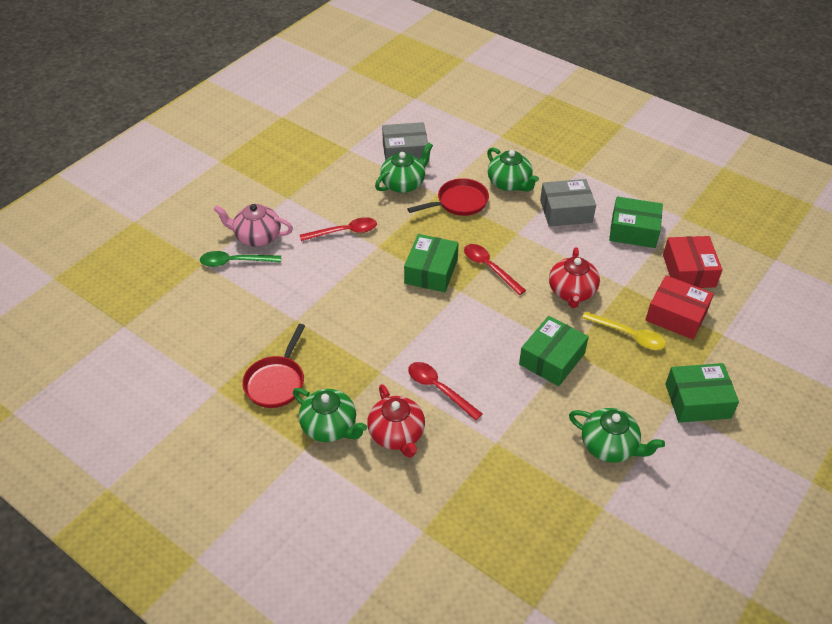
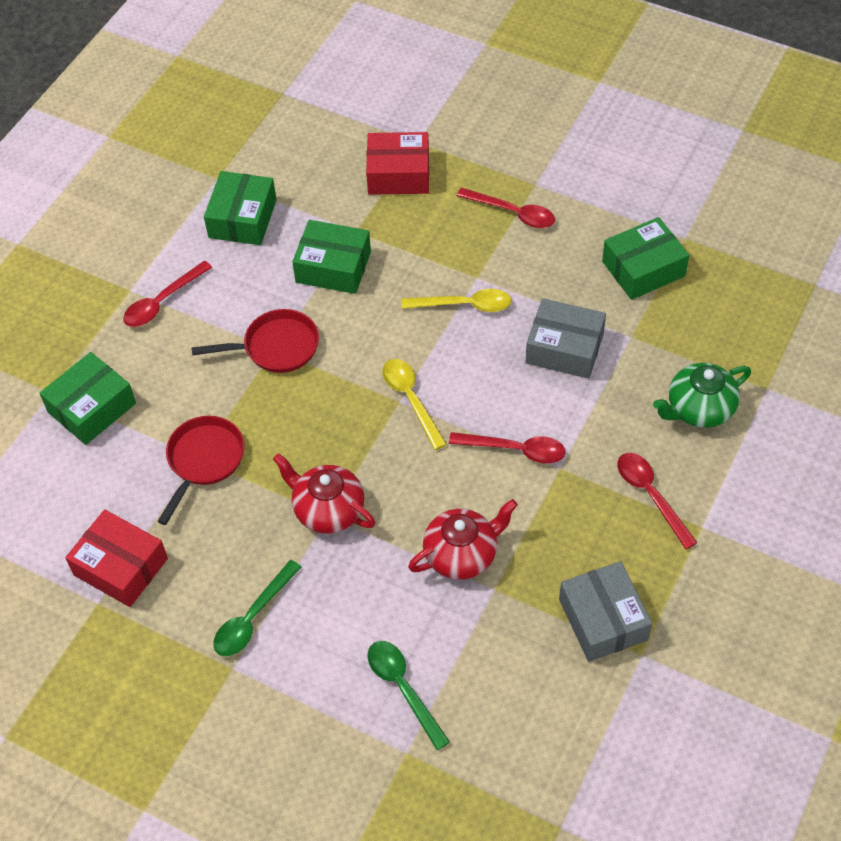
green spoon: [200,251,281,267] = 1 -> [213,560,302,656] [368,641,450,750] = 2
green teapot: [293,388,367,442] [375,143,433,193] [487,147,539,192] [569,408,665,463] = 4 -> [653,363,751,428] = 1
pink teapot: [214,204,293,247] = 1 -> none = 0
red spoon: [300,217,377,241] [408,362,483,421] [464,244,526,295] = 3 -> [123,261,212,327] [449,432,566,464] [457,188,555,228] [617,453,698,549] = 4
yellow spoon: [582,312,666,350] = 1 -> [382,359,447,450] [402,289,512,312] = 2

